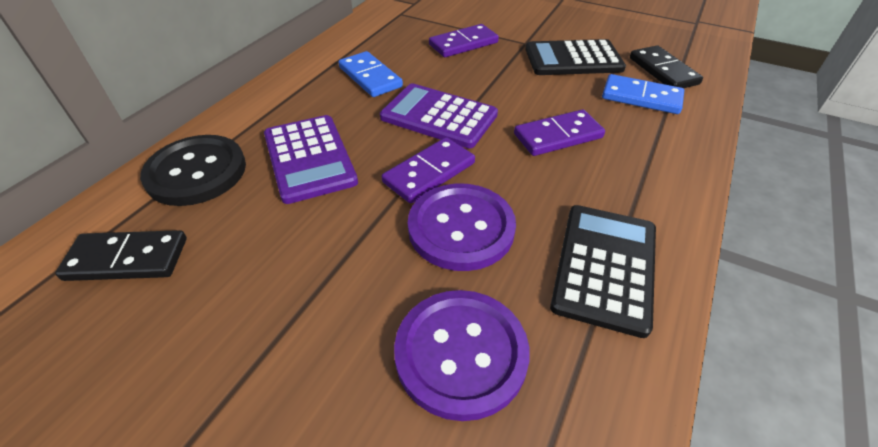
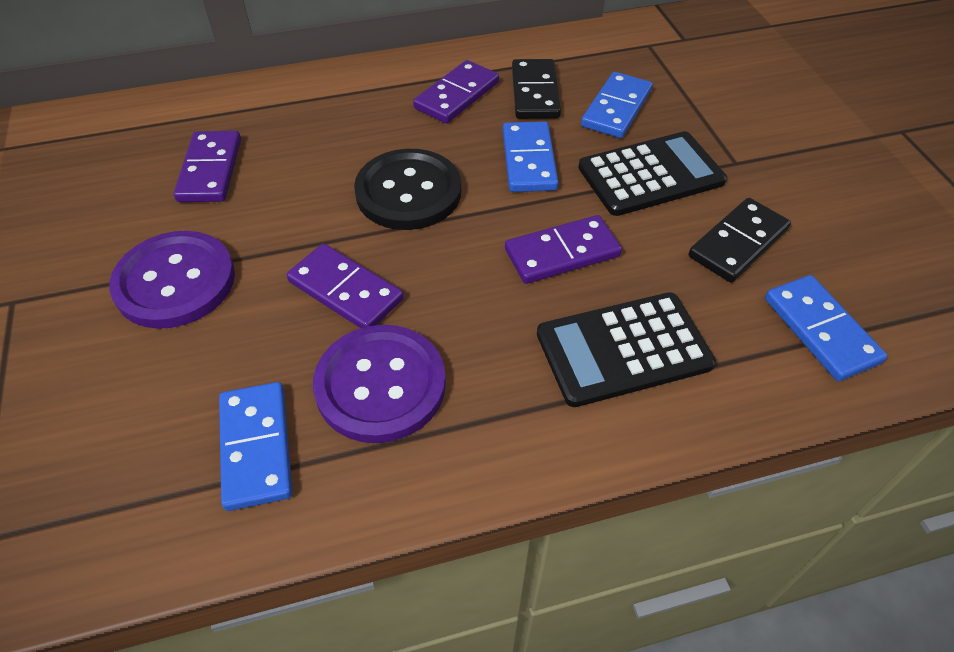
blue domino: [338,51,403,97] [602,74,684,114] = 2 -> [219,382,292,511] [503,121,559,192] [581,72,653,138] [765,275,887,381] = 4
purple calculator: [264,115,358,204] [380,83,498,148] = 2 -> none = 0
purple domino: [382,137,475,203] [429,24,499,57] [514,109,605,156] = 3 -> [174,131,241,202] [287,244,404,328] [413,60,499,123] [505,215,622,284] = 4

